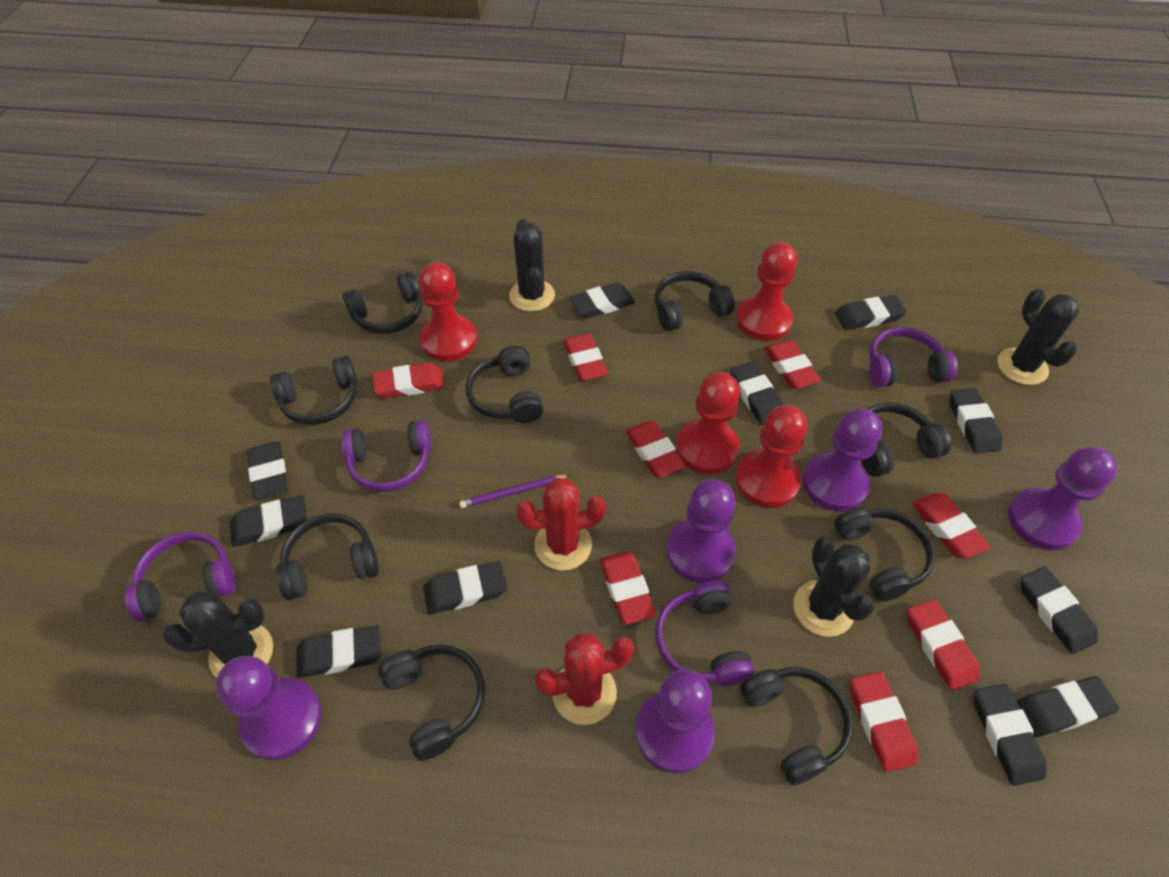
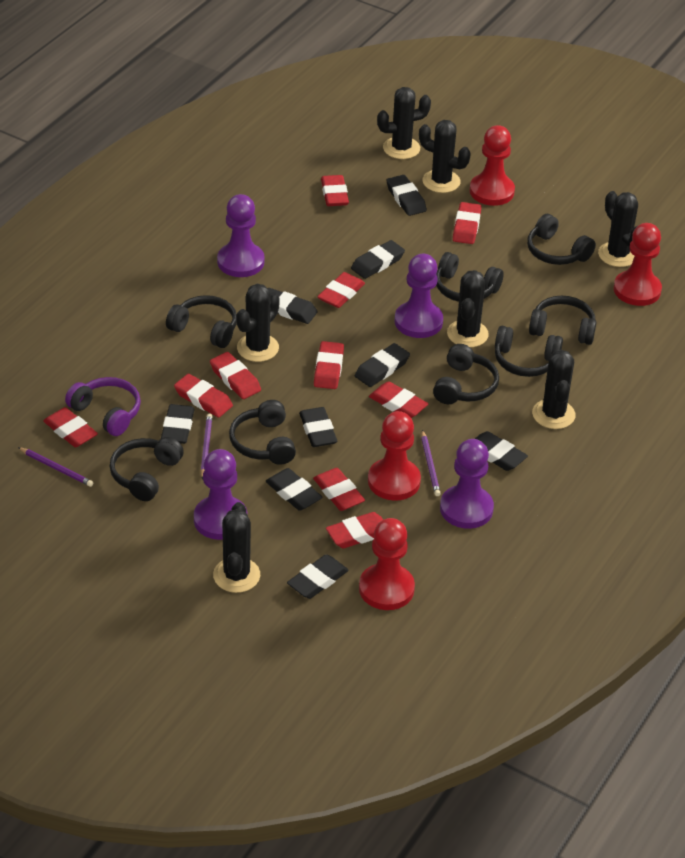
black cactus: [163,591,273,678] [509,219,555,312] [793,536,875,637] [997,289,1079,385] = 4 -> [213,502,260,593] [236,284,280,362] [377,87,431,159] [419,120,471,193] [447,270,489,347] [532,350,575,429] [598,191,638,267] = 7
black eraser: [230,495,307,547] [247,441,288,501] [296,625,381,678] [423,561,507,615] [570,282,635,318] [730,361,783,425] [835,295,907,330] [950,388,1002,453] [974,684,1047,786] [1017,676,1119,737] [1021,567,1098,654] = 11 -> [161,404,195,444] [265,468,323,511] [268,288,318,324] [287,554,349,599] [299,407,337,447] [351,240,405,279] [355,343,410,387] [386,175,427,216] [475,431,528,471] = 9
black headphones: [270,356,357,425] [276,513,379,600] [343,272,423,334] [378,644,485,761] [466,345,543,423] [655,271,735,332] [740,667,853,785] [834,507,935,602] [861,403,952,477] = 9 -> [109,437,184,501] [166,295,237,348] [229,400,296,465] [433,344,499,404] [436,252,504,302] [495,326,563,377] [527,214,596,265] [529,296,596,345] = 8
purple headphones: [125,531,236,621] [341,420,431,492] [655,580,754,686] [869,327,958,387] = 4 -> [65,377,141,436] = 1
purple pawn: [216,656,322,760] [635,669,715,774] [666,479,736,583] [802,409,883,511] [1008,447,1117,550] = 5 -> [194,449,248,540] [217,194,265,277] [394,254,443,338] [440,439,494,529] = 4
purple pencil: [459,475,570,508] = 1 -> [18,447,93,487] [201,413,213,480] [421,430,441,496] = 3
red cactus: [516,478,606,571] [535,633,634,725] = 2 -> none = 0
red eraser: [372,363,445,398] [563,333,608,381] [600,551,656,625] [626,421,685,478] [764,340,821,389] [850,671,918,772] [907,599,980,691] [912,493,990,559] = 8 -> [43,407,98,447] [174,374,233,418] [210,352,261,399] [313,468,365,511] [314,341,344,389] [317,272,365,308] [321,175,349,206] [326,512,383,548] [369,382,428,418] [453,202,482,244] = 10

